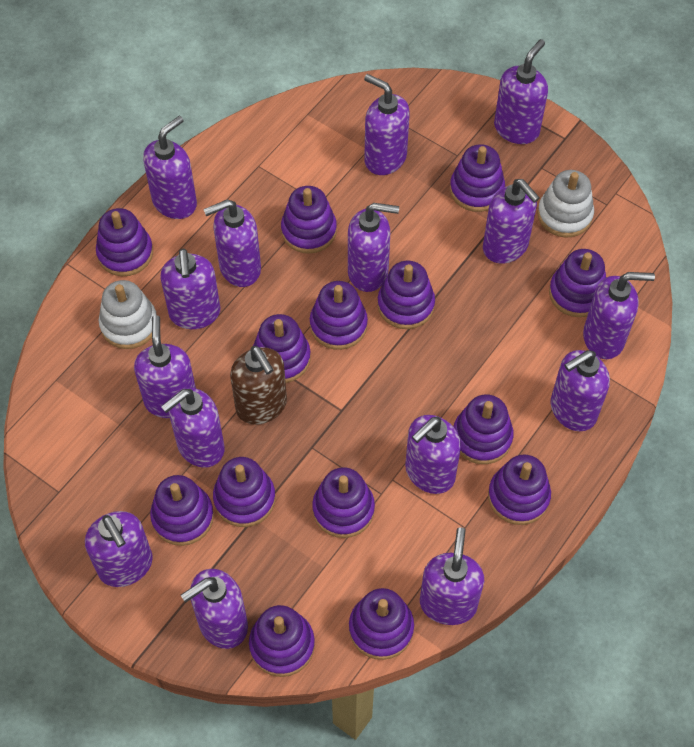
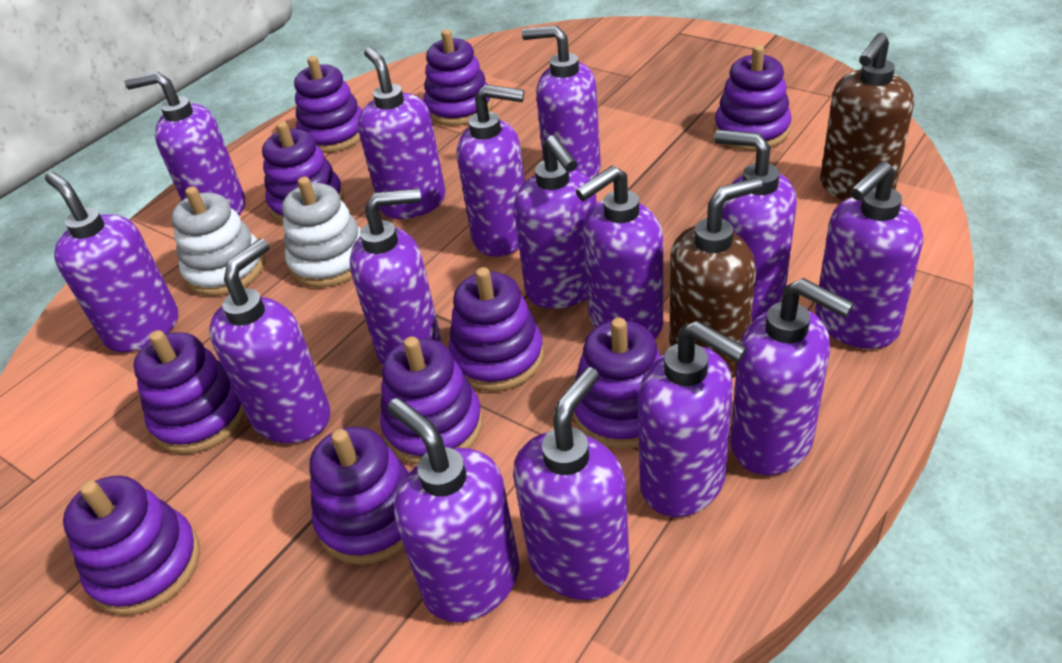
brown soap dispenser: [230,346,287,425] = 1 -> [670,177,763,378] [820,33,914,200] = 2
purple stacking toy: [96,208,153,276] [150,475,214,546] [213,457,276,527] [249,605,315,677] [253,314,311,383] [281,186,337,254] [310,281,368,350] [312,467,375,538] [349,588,414,660] [377,261,435,329] [450,144,505,212] [453,394,514,464] [488,454,551,525] [549,249,606,317] = 14 -> [63,476,200,616] [134,330,246,454] [262,121,344,223] [294,56,362,153] [309,427,410,565] [380,336,483,465] [424,29,492,126] [449,267,544,391] [573,318,660,449] [715,45,792,150] = 10

